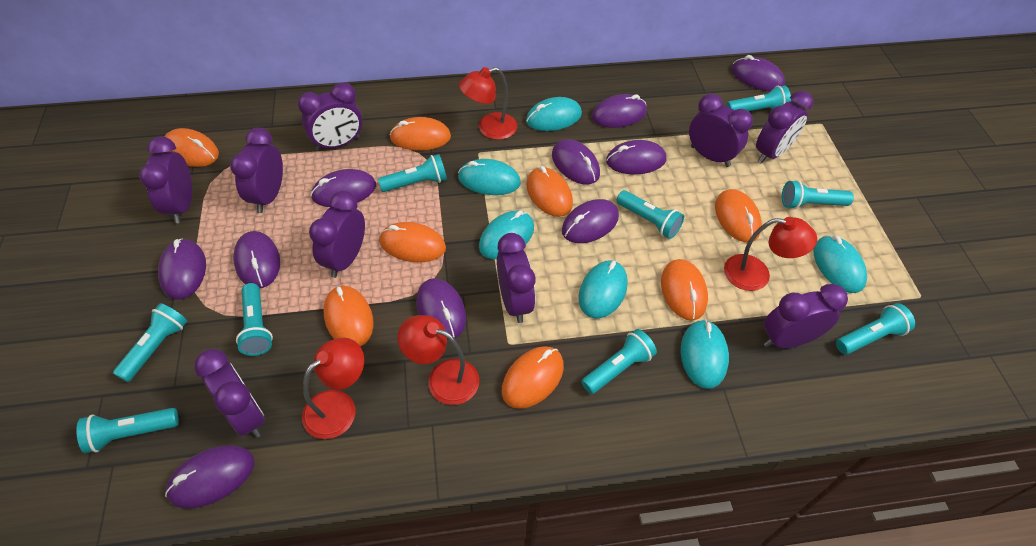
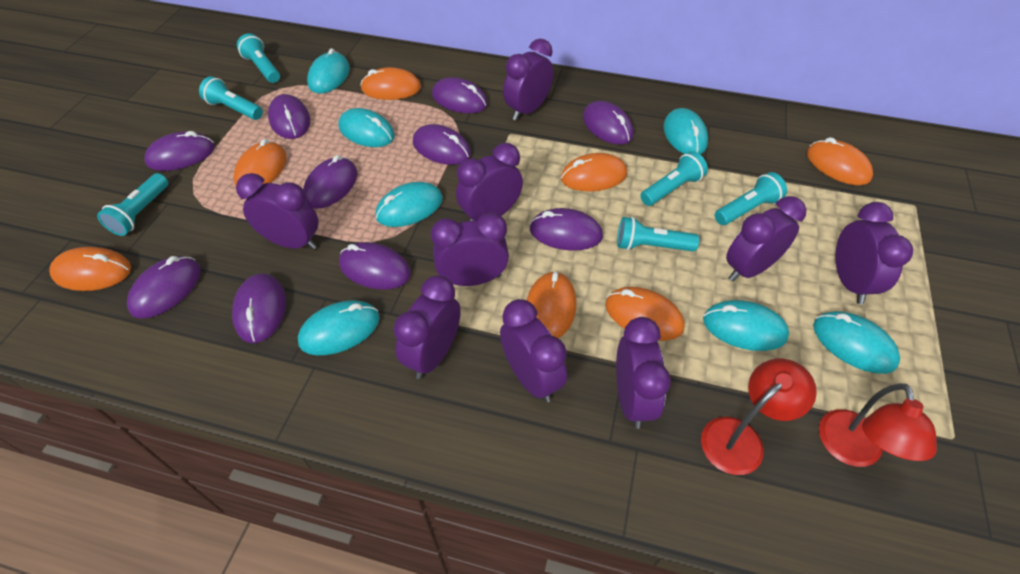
orange mouse: [164,128,219,167] [324,286,374,346] [379,222,446,262] [389,117,451,151] [502,346,564,409] [527,166,573,217] [661,259,708,321] [715,189,762,242] = 8 -> [49,247,131,291] [233,139,287,187] [360,67,421,100] [527,271,577,338] [561,153,627,192] [605,287,685,341] [807,137,873,185] = 7
red lamp: [302,338,364,439] [397,315,479,405] [459,67,517,140] [724,217,817,291] = 4 -> [701,359,817,475] [819,383,937,467] = 2
turquoise flashlight: [76,408,179,453] [113,303,187,382] [236,283,273,356] [378,154,447,192] [581,329,657,394] [616,190,684,239] [726,85,791,111] [782,180,854,209] [836,303,915,354] = 9 -> [97,173,168,236] [199,76,263,120] [237,33,280,83] [617,217,699,251] [640,151,708,206] [715,172,787,225] = 6
turquoise mouse: [458,159,521,195] [479,210,534,259] [526,97,582,131] [578,260,628,319] [681,319,729,389] [813,235,867,293] = 6 -> [298,300,380,355] [307,48,350,93] [338,108,395,147] [375,182,443,227] [663,108,708,154] [703,300,789,351] [813,311,900,374] = 7

